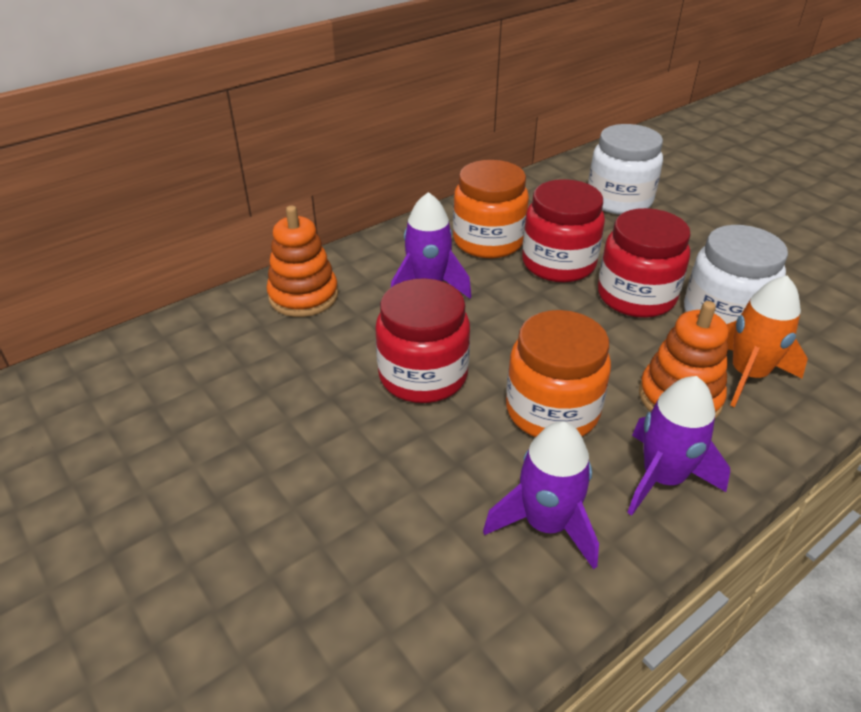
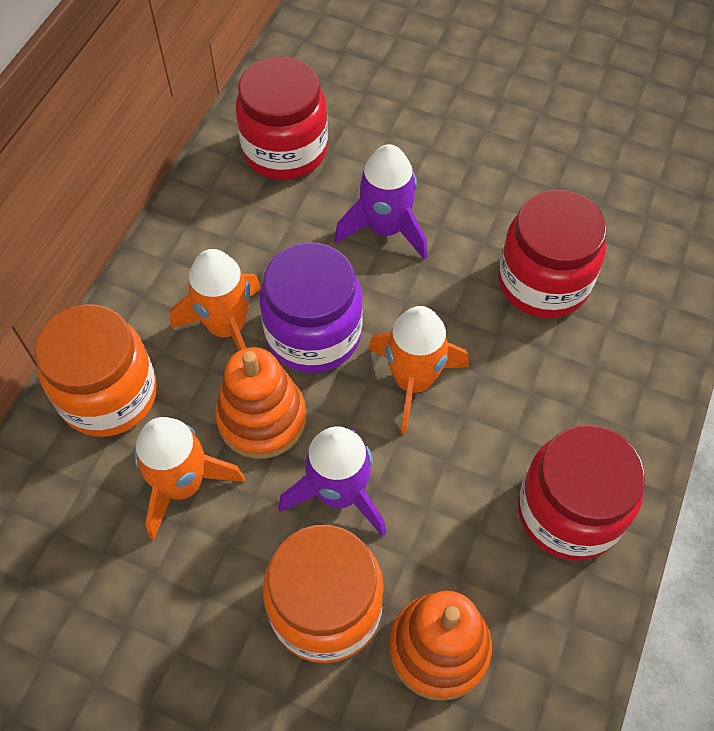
orange rocket: [727,276,808,407] = 1 -> [134,417,245,540] [170,249,261,351] [368,306,469,434] = 3
purple jar: none = 0 -> [260,242,363,373] = 1
purple rocket: [391,192,472,298] [483,421,599,569] [627,376,730,516] = 3 -> [279,426,386,537] [334,144,427,260] = 2
white jar: [588,124,663,215] [684,225,788,324] = 2 -> none = 0

